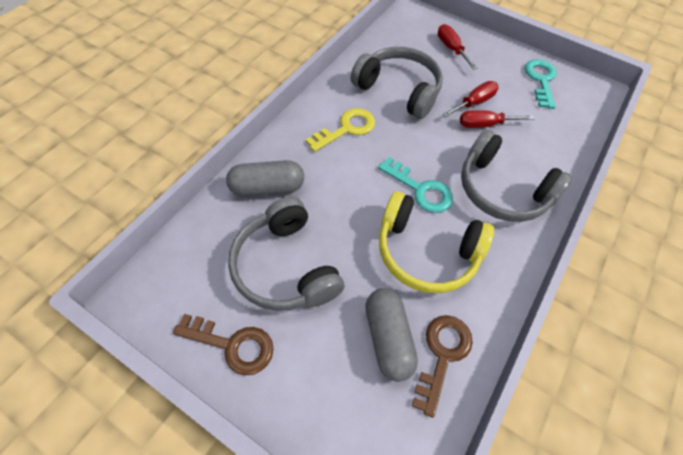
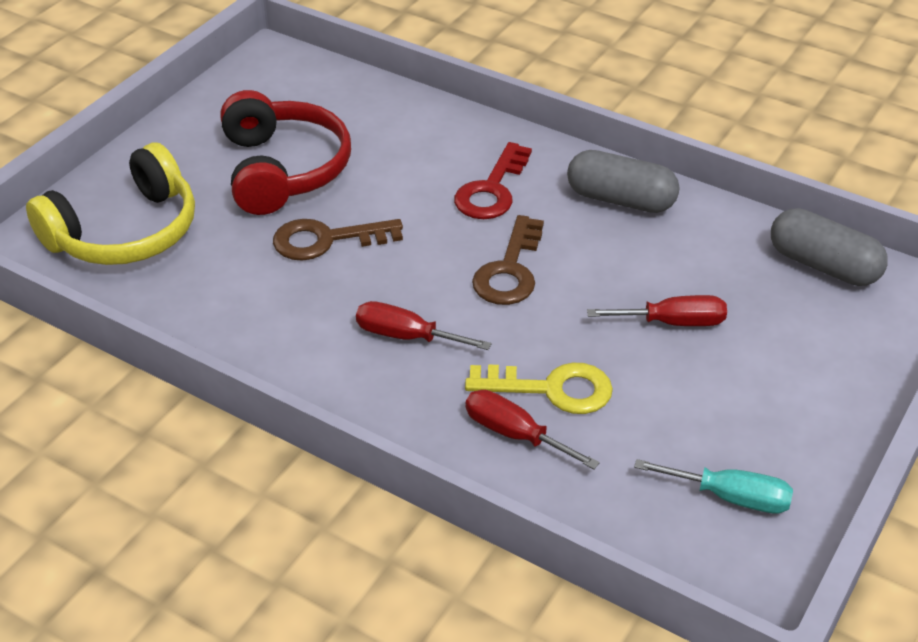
grey headphones: [228,197,345,311] [351,47,443,119] [461,130,572,222] = 3 -> none = 0
red headphones: none = 0 -> [220,90,351,215] = 1
red key: none = 0 -> [454,142,532,219] = 1
turquoise key: [378,157,453,213] [525,59,557,109] = 2 -> none = 0
turquoise screwdriver: none = 0 -> [634,459,793,514] = 1

